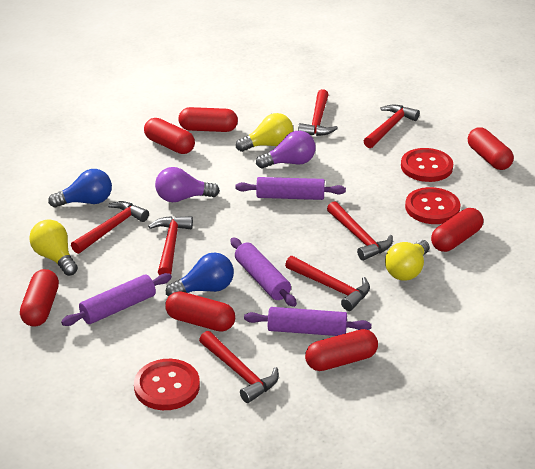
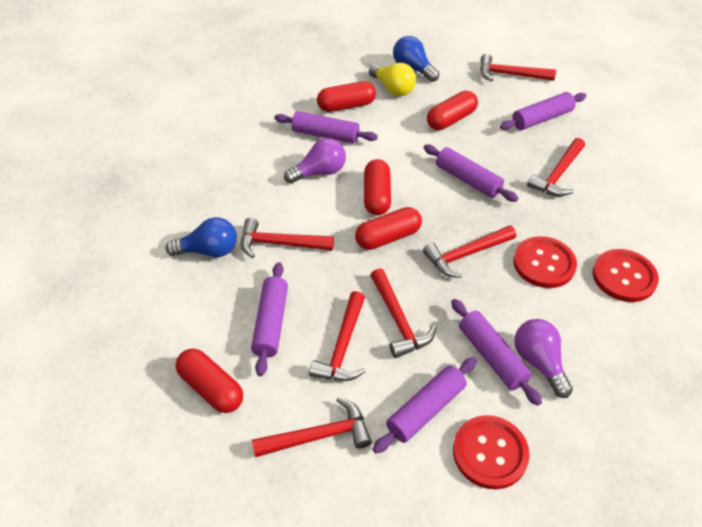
purple rolling pin: [61,273,172,326] [230,237,297,307] [235,177,346,200] [244,307,371,336] = 4 -> [251,262,288,376] [274,111,378,144] [373,357,477,454] [424,144,518,202] [451,299,542,406] [500,92,586,130] = 6
red capsule: [20,269,59,326] [144,118,195,154] [165,291,235,332] [178,107,238,132] [305,329,378,371] [431,208,483,252] [468,127,514,170] = 7 -> [176,349,243,413] [317,81,376,112] [355,207,422,250] [364,159,391,215] [427,91,478,130] = 5
yellow light bulb: [29,219,78,276] [236,113,293,152] [385,240,429,280] = 3 -> [369,63,416,96] = 1

